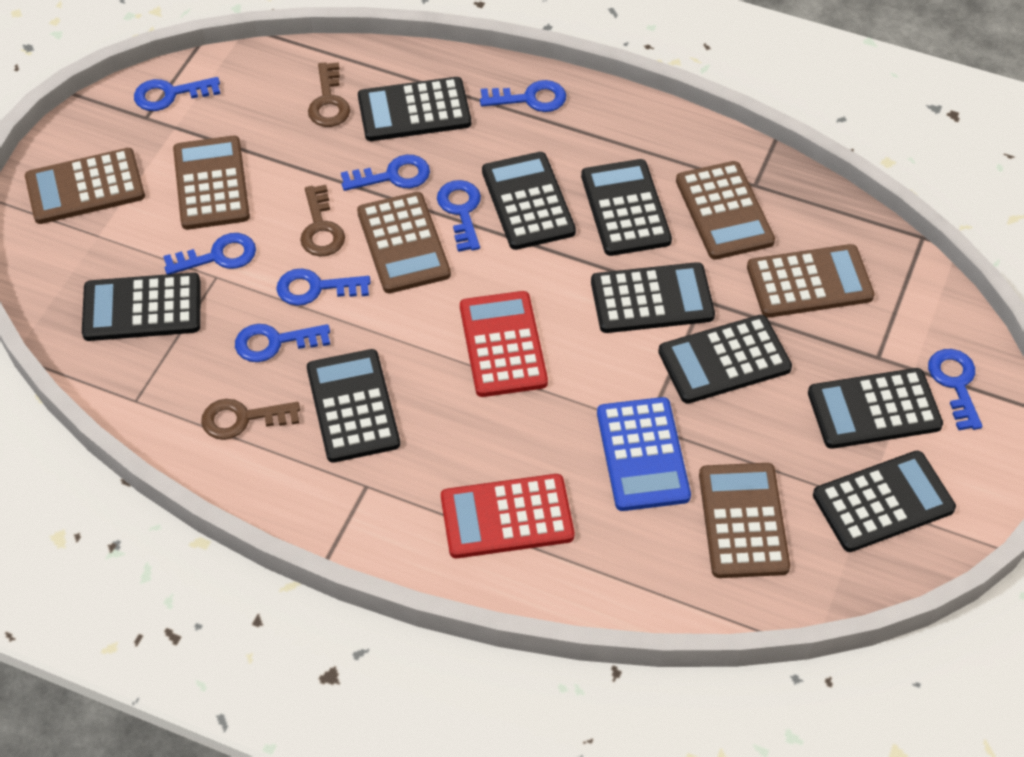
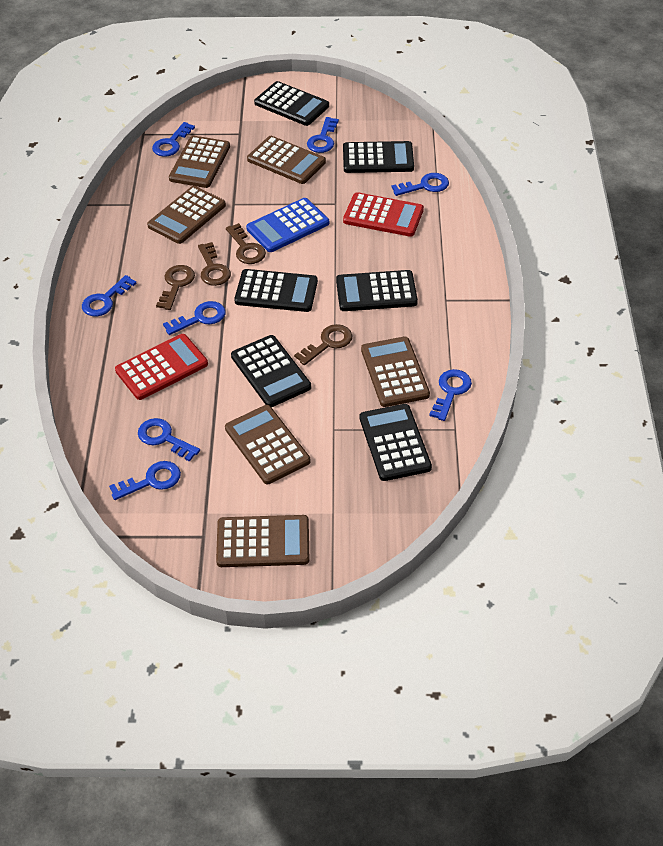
black calculator: [82,272,200,341] [307,349,400,463] [358,77,471,141] [482,152,576,250] [581,159,672,256] [591,262,715,333] [658,315,792,404] [808,368,943,449] [813,451,956,552] = 9 -> [231,335,311,407] [234,269,318,312] [254,81,329,126] [336,270,418,311] [343,141,414,173] [360,404,432,481] = 6
brown key: [201,399,300,440] [300,185,345,256] [308,62,350,127] = 3 -> [156,265,195,310] [198,242,231,286] [226,223,266,264] [294,324,352,365] = 4

